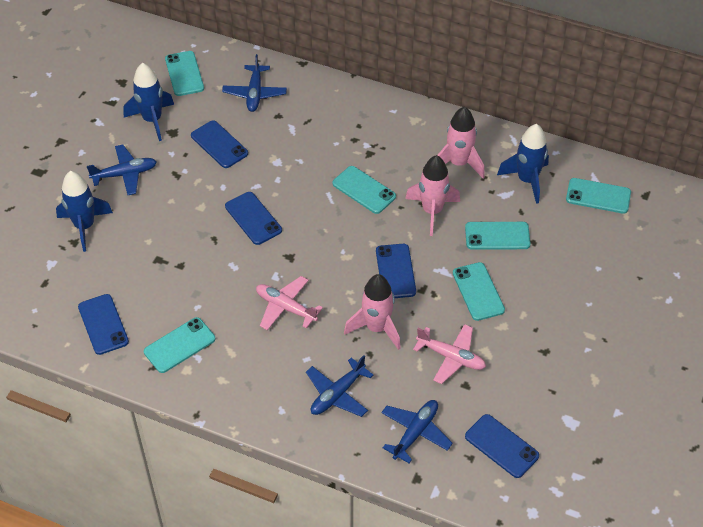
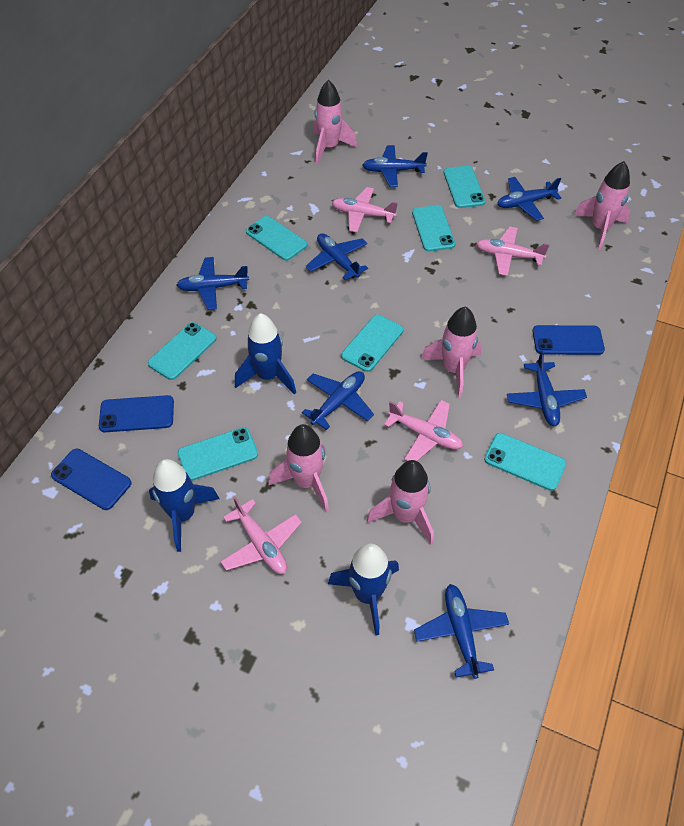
blue phone: [78,294,129,355] [191,120,248,168] [225,192,282,245] [376,244,416,298] [465,414,539,478] = 5 -> [51,449,132,510] [99,395,174,432] [532,325,605,355] = 3
blue plane: [87,144,157,195] [222,54,287,112] [306,355,373,417] [381,400,453,463] = 4 -> [176,257,249,310] [302,371,374,430] [306,233,368,280] [362,145,428,187] [414,584,509,679] [497,177,561,221] [507,350,587,426] = 7
pink plane: [256,276,323,330] [413,324,486,384] = 2 -> [220,496,302,574] [332,187,398,232] [384,400,463,461] [476,226,550,276] = 4
pink rocket: [344,274,401,350] [405,155,460,236] [437,107,485,178] = 3 -> [269,424,329,512] [313,80,357,164] [367,460,434,545] [421,306,482,398] [574,161,631,250] = 5
turquoise phone: [144,317,215,373] [165,51,204,96] [332,166,396,214] [453,262,505,321] [465,222,531,250] [566,178,631,214] = 6 -> [148,322,217,380] [178,427,258,481] [246,216,307,261] [341,314,404,372] [412,205,455,251] [443,166,486,208] [484,433,566,491] = 7

